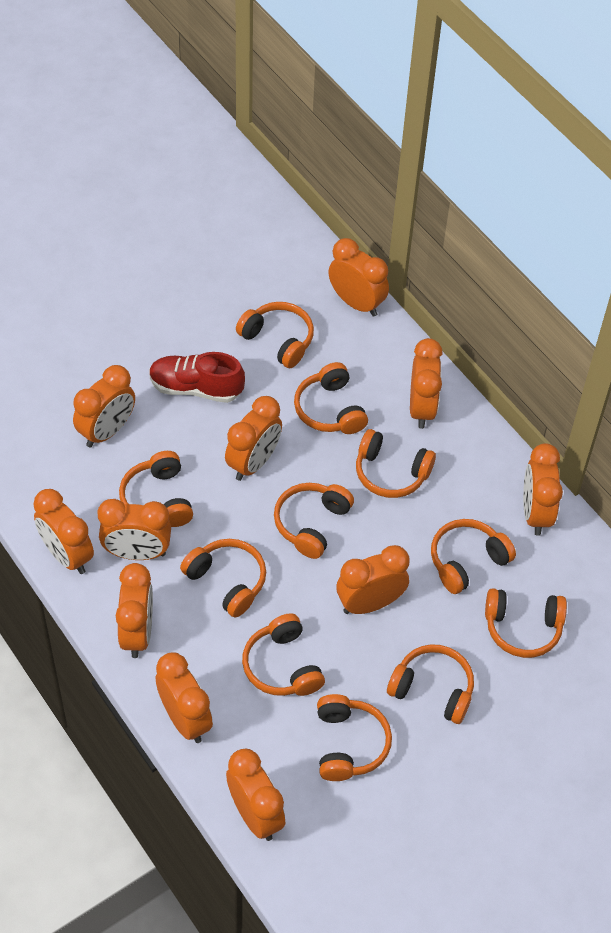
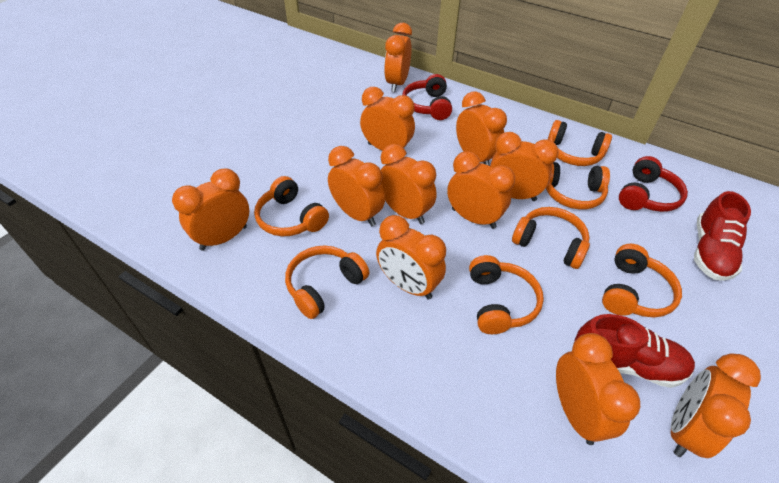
orange headphones: [119,451,193,527] [180,539,266,617] [236,302,314,368] [242,613,325,696] [274,483,354,559] [294,362,368,434] [317,694,392,781] [356,429,436,498] [387,644,474,724] [431,519,516,594] [485,588,567,658] = 11 -> [254,176,329,236] [285,245,369,319] [469,255,544,334] [512,207,590,269] [546,162,610,209] [548,120,612,166] [602,244,682,317] = 7
red headphones: none = 0 -> [402,74,452,120] [619,156,688,212] = 2
red shoe: [149,352,245,403] = 1 -> [575,314,695,388] [694,191,751,281] = 2

